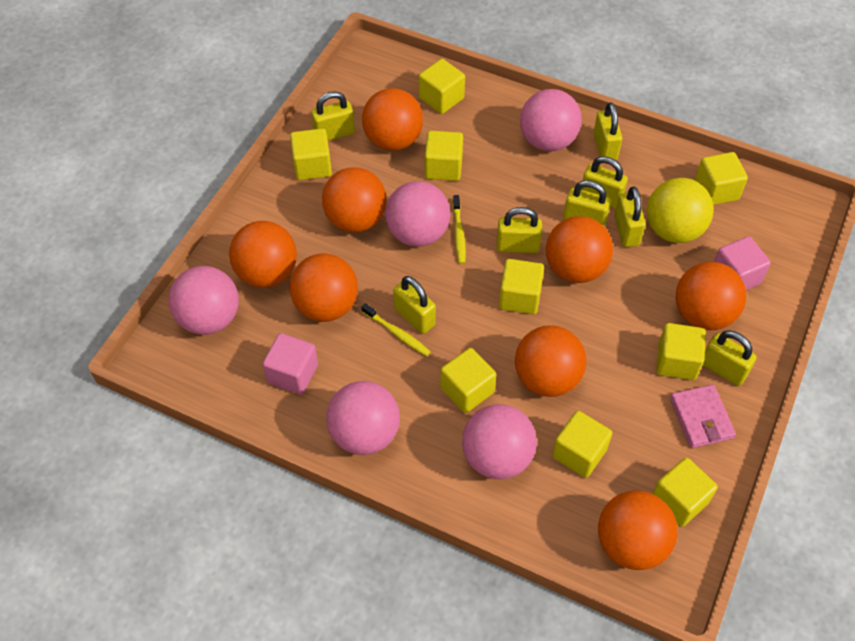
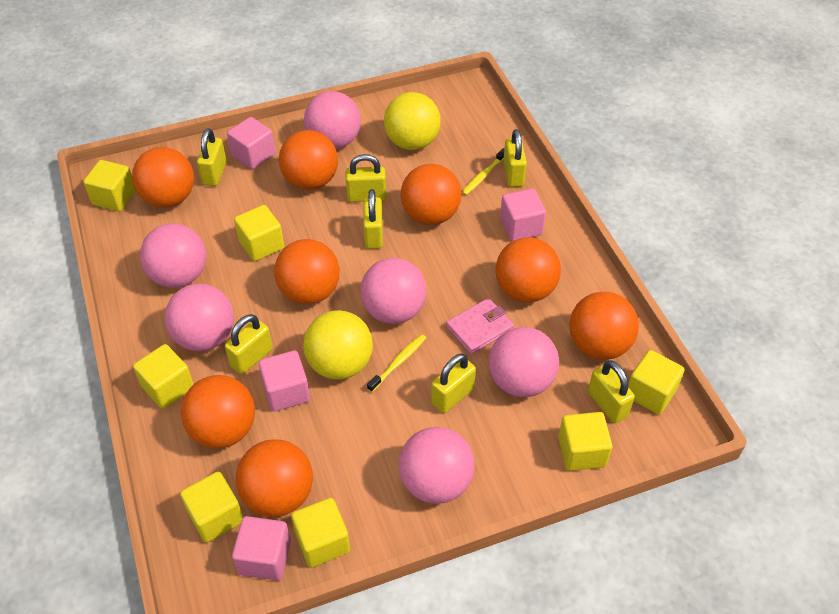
pink ball: [168,266,239,335] [326,381,400,455] [385,181,450,247] [462,404,537,479] [520,89,582,151] = 5 -> [140,224,206,288] [165,284,234,351] [304,91,361,149] [360,258,427,324] [399,427,475,504] [489,327,559,397] = 6
pink cube: [262,333,318,395] [714,236,771,290] = 2 -> [227,117,275,169] [232,516,291,581] [258,350,310,412] [500,189,546,241] = 4
yellow ball: [647,178,714,243] = 1 -> [303,310,373,380] [384,92,440,150] = 2
yellow cube: [290,128,332,180] [419,59,465,114] [425,131,463,181] [440,348,496,413] [499,259,544,314] [552,411,612,478] [653,457,718,527] [656,323,706,380] [695,152,748,205] = 9 -> [83,160,136,211] [133,344,194,409] [180,472,243,543] [234,205,284,261] [291,498,350,568] [558,412,612,471] [628,350,685,414] = 7
yellow padlock: [311,91,355,141] [393,276,436,334] [497,207,542,253] [563,180,611,227] [581,156,628,209] [593,102,622,160] [615,186,646,247] [703,330,757,386] = 8 -> [197,128,227,186] [225,314,273,374] [346,154,386,202] [363,189,383,249] [431,353,476,413] [503,129,527,187] [588,360,635,423] = 7

